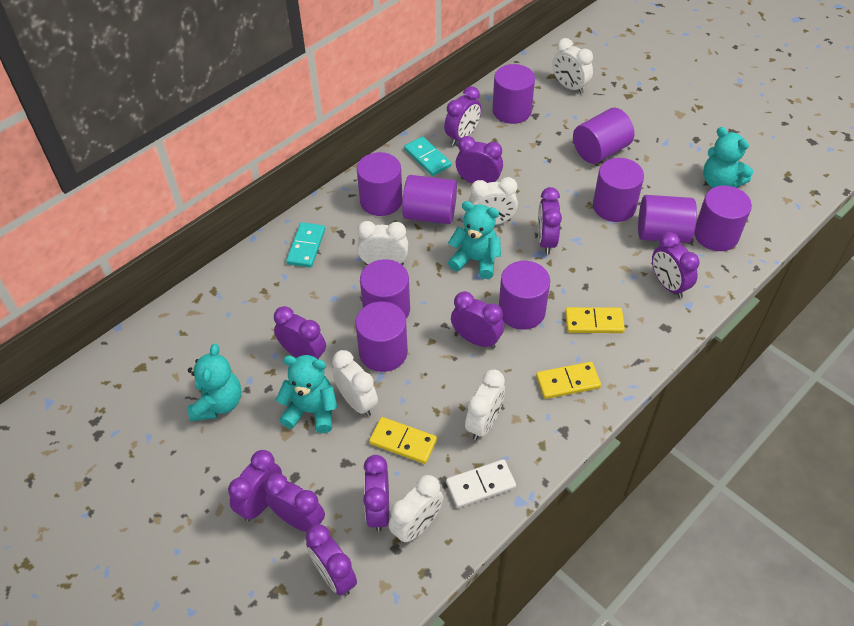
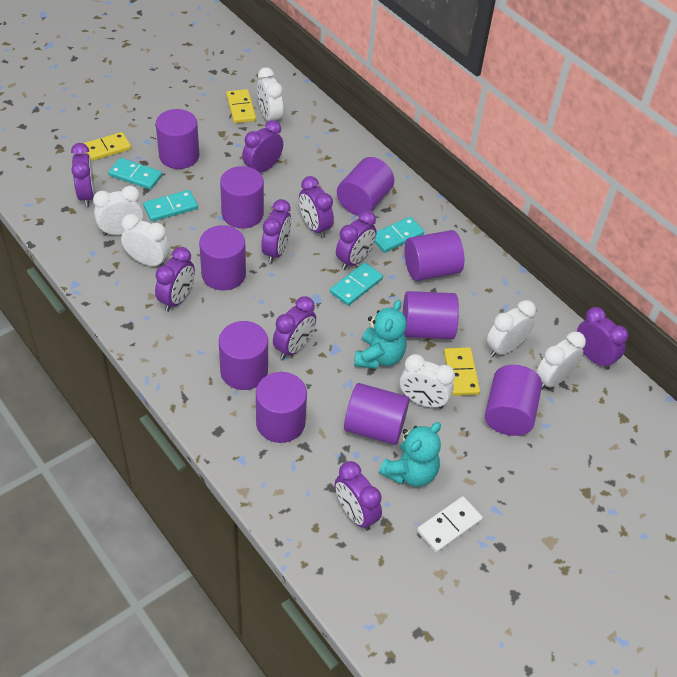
purple clock: [228,450,282,521] [264,473,325,532] [274,306,326,359] [306,524,357,596] [363,455,389,532] [444,86,481,146] [451,291,504,349] [456,136,503,184] [538,187,562,255] [652,232,700,298] = 10 -> [71,143,95,207] [155,247,195,312] [242,120,283,172] [261,199,291,263] [273,296,316,359] [299,176,334,238] [335,461,382,531] [336,210,377,270] [577,307,628,370] = 9
turquoise domino: [286,222,325,268] [404,136,451,176] = 2 -> [108,158,162,190] [143,190,198,222] [330,262,383,306] [374,217,424,253] = 4
turquoise teddy bear: [188,344,241,421] [276,355,337,433] [448,201,501,279] [703,127,753,188] = 4 -> [354,300,407,369] [379,422,441,487] = 2

